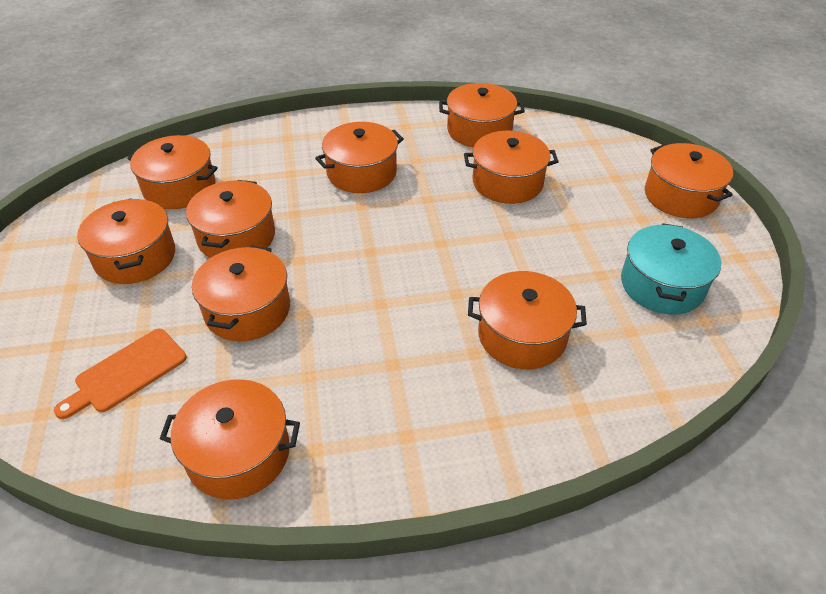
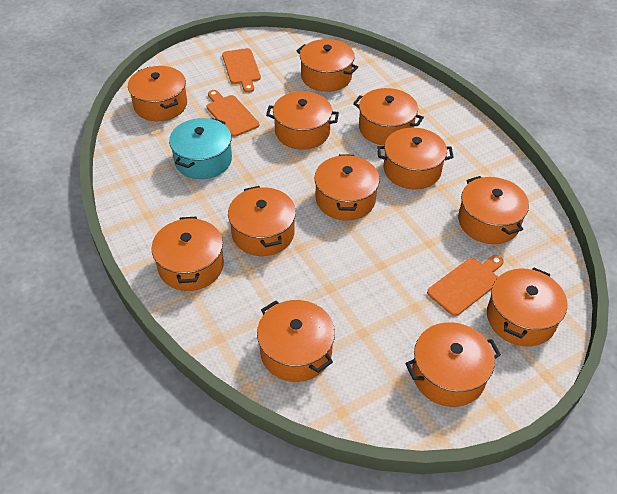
orange cutting board: [54,329,187,419] = 1 -> [207,90,259,137] [222,48,261,93] [427,255,503,316] = 3
orange pot: [77,198,175,284] [127,135,218,209] [160,379,300,499] [186,180,275,258] [192,245,290,341] [315,122,404,193] [439,83,525,148] [464,131,559,204] [468,271,587,369] [645,143,733,218] = 10 -> [128,66,187,121] [152,216,224,291] [228,186,296,256] [257,300,335,382] [266,91,339,150] [297,39,358,92] [314,154,380,221] [353,88,424,146] [377,128,454,190] [405,322,501,407] [458,176,529,244] [487,268,567,346] = 12

